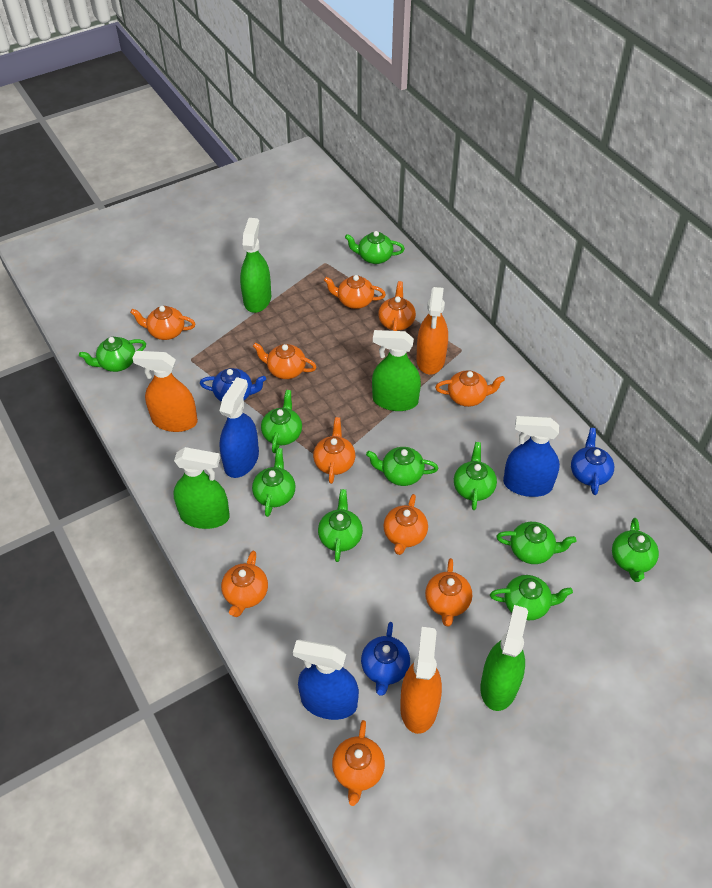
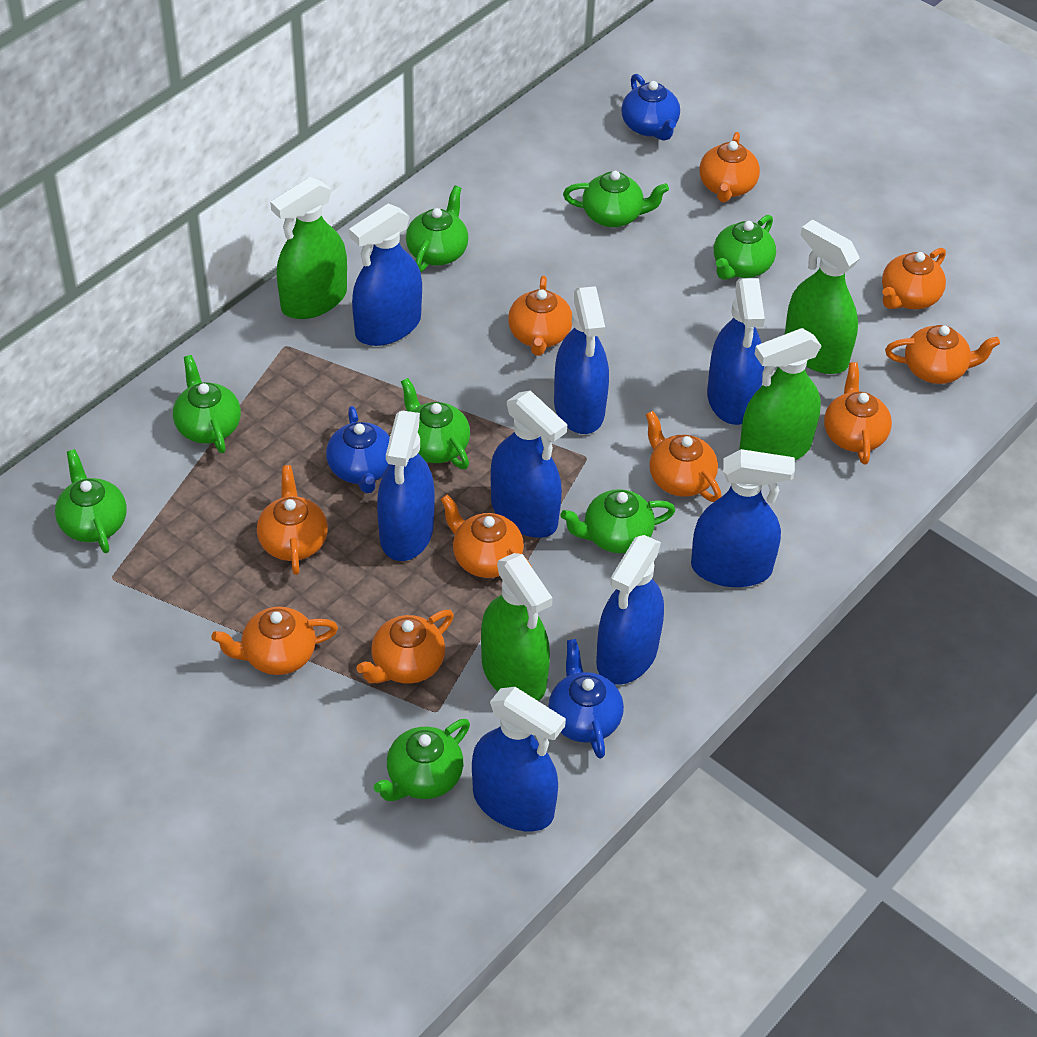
blue spray bottle: [219,377,259,478] [293,640,359,720] [503,416,560,497] = 3 -> [349,203,422,346] [377,411,435,561] [472,687,566,831] [491,391,567,538] [554,286,609,434] [596,535,664,685] [691,449,795,587] [707,278,765,425] = 8
green teapot: [79,337,146,372] [252,448,296,517] [261,390,302,453] [318,489,363,562] [345,231,405,264] [366,447,438,486] [454,442,497,510] [490,575,573,620] [496,522,576,564] [612,518,659,582] = 10 -> [55,449,127,553] [173,355,241,453] [374,719,470,801] [401,378,470,469] [406,185,468,272] [560,489,675,553] [563,171,669,227] [714,215,776,280] = 8
orange spray bottle: [132,351,198,432] [400,627,442,734] [416,287,448,374] = 3 -> none = 0

